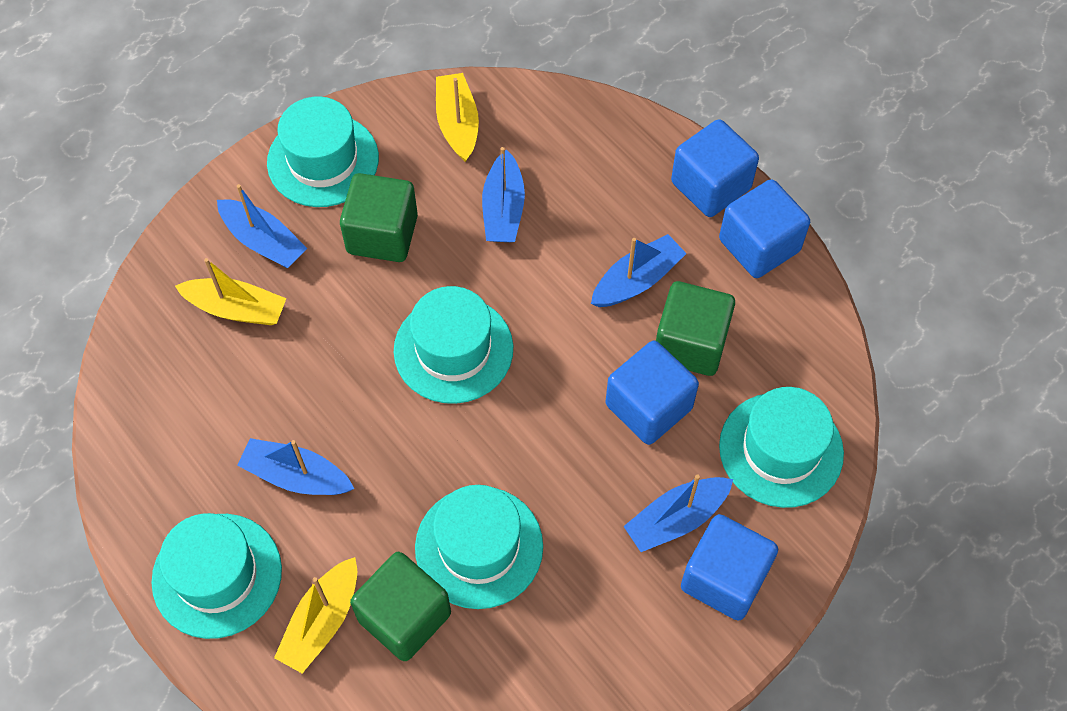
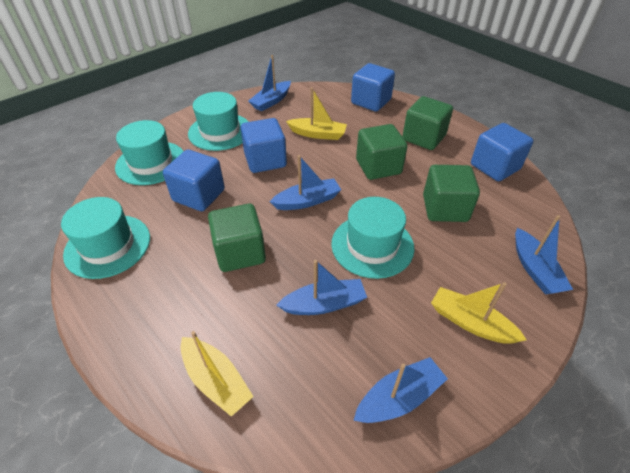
green cube: [340,173,418,262] [350,552,451,661] [656,281,735,376] = 3 -> [208,204,266,272] [356,124,408,180] [402,96,453,150] [423,165,480,222] = 4
turquoise hat: [151,513,282,639] [267,96,379,207] [394,286,513,404] [415,485,543,609] [719,387,844,508] = 5 -> [61,197,150,279] [115,120,184,185] [188,92,249,151] [331,197,414,279] = 4

